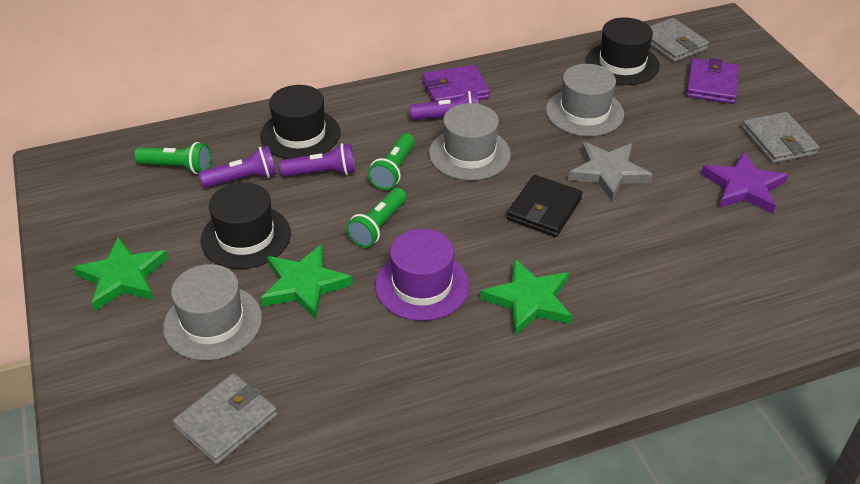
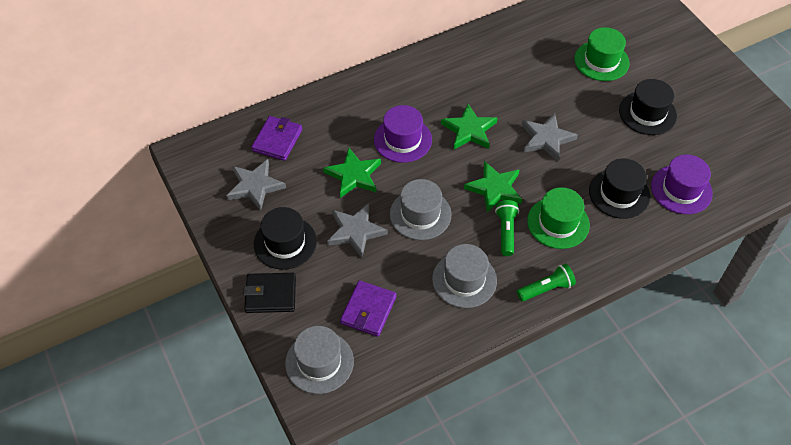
green flashlight: [134,142,211,174] [346,188,406,248] [368,133,415,190] = 3 -> [495,200,519,256] [517,264,576,302] = 2
green hat: none = 0 -> [527,187,590,249] [574,27,630,81] = 2
grey star: [568,142,653,201] = 1 -> [226,159,286,211] [327,203,388,258] [522,113,578,161] = 3
grey wallet: [172,373,278,465] [650,18,709,62] [742,112,819,164] = 3 -> none = 0
purple flashlight: [199,146,277,188] [279,143,355,177] [410,91,479,120] = 3 -> none = 0
purple hat: [375,229,469,321] = 1 -> [374,105,432,163] [651,155,713,214] = 2
purple star: [701,152,788,214] = 1 -> none = 0

